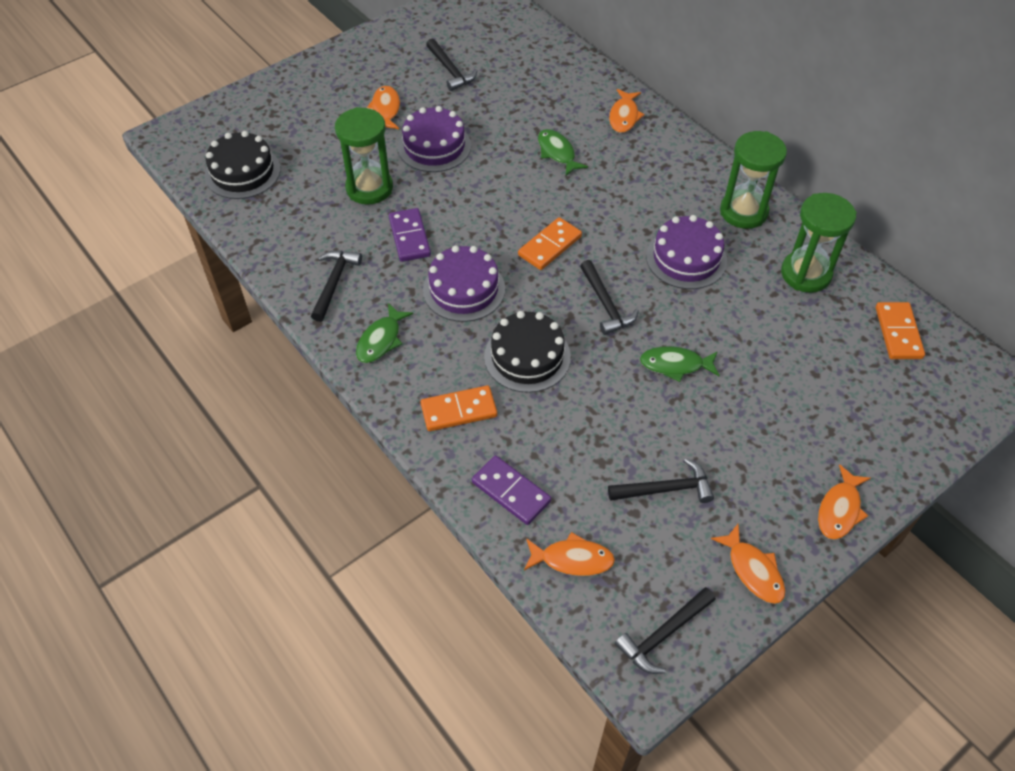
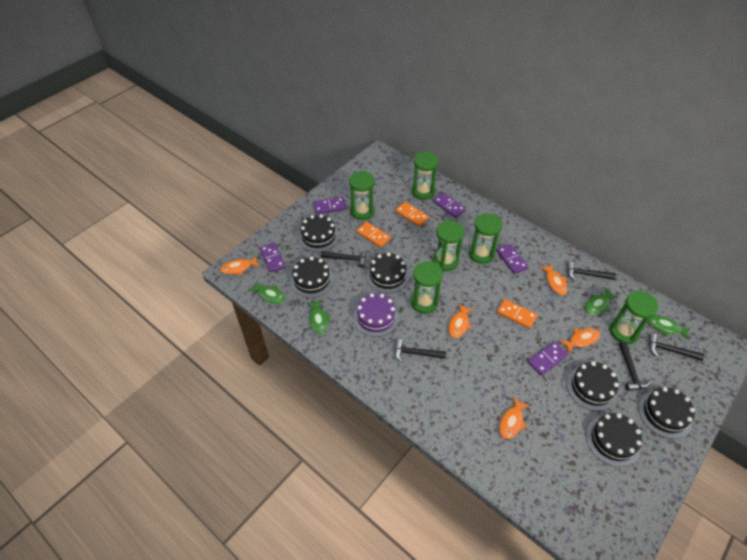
black cake: [204,131,281,199] [484,311,571,393] = 2 -> [290,257,334,298] [298,214,339,252] [366,253,409,293] [567,361,619,411] [586,413,642,467] [638,387,695,439] = 6
green fish: [356,303,413,363] [538,129,588,176] [640,346,720,382] = 3 -> [248,281,285,304] [307,299,331,334] [585,288,619,315] [648,315,691,340] = 4
green hourglass: [335,107,393,205] [720,131,787,229] [781,193,856,293] = 3 -> [349,171,375,220] [411,261,443,314] [412,151,439,200] [433,221,464,271] [469,213,503,264] [609,291,659,344] = 6
purple cake: [398,106,471,172] [423,246,505,322] [646,215,727,289] = 3 -> [353,293,399,337] = 1
purple domino: [389,208,431,262] [472,455,551,525] = 2 -> [260,243,286,273] [313,197,346,214] [433,193,466,218] [496,244,529,274] [528,342,568,376] = 5

